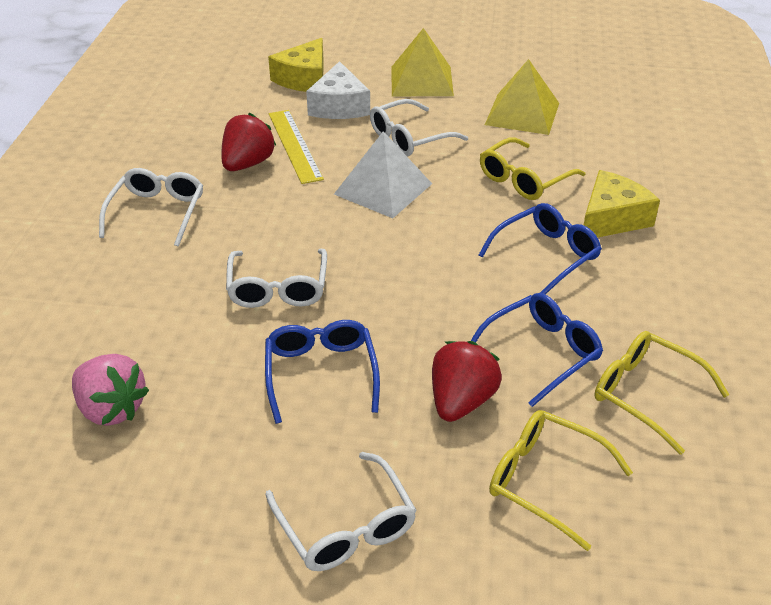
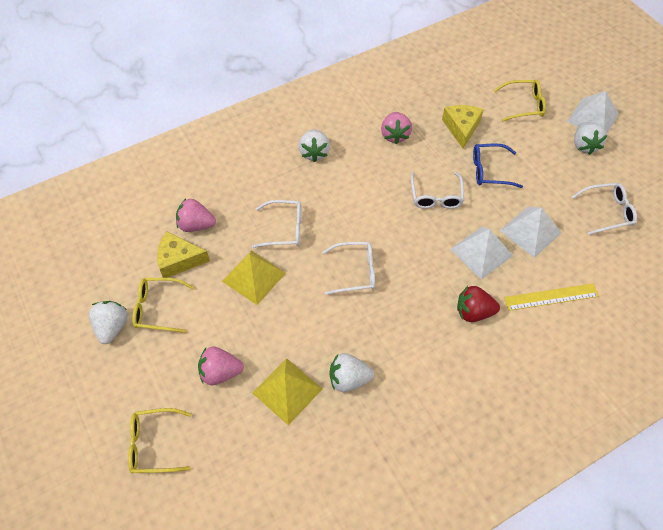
blue glasses: [265,320,380,424] [471,293,603,407] [479,203,602,295] = 3 -> [473,144,523,188] = 1
pink strawberry: [72,354,149,426] = 1 -> [176,199,216,232] [198,347,244,385] [381,112,412,144] = 3
red strawberry: [221,113,276,171] [432,341,502,422] = 2 -> [457,286,500,322] = 1
white cheese: [306,61,370,119] = 1 -> none = 0
white pyramid: [334,131,432,218] = 1 -> [450,227,513,279] [500,207,562,258] [567,91,619,133] = 3
white strawberry: none = 0 -> [89,301,128,344] [299,129,330,162] [330,353,374,392] [574,122,608,155] = 4

